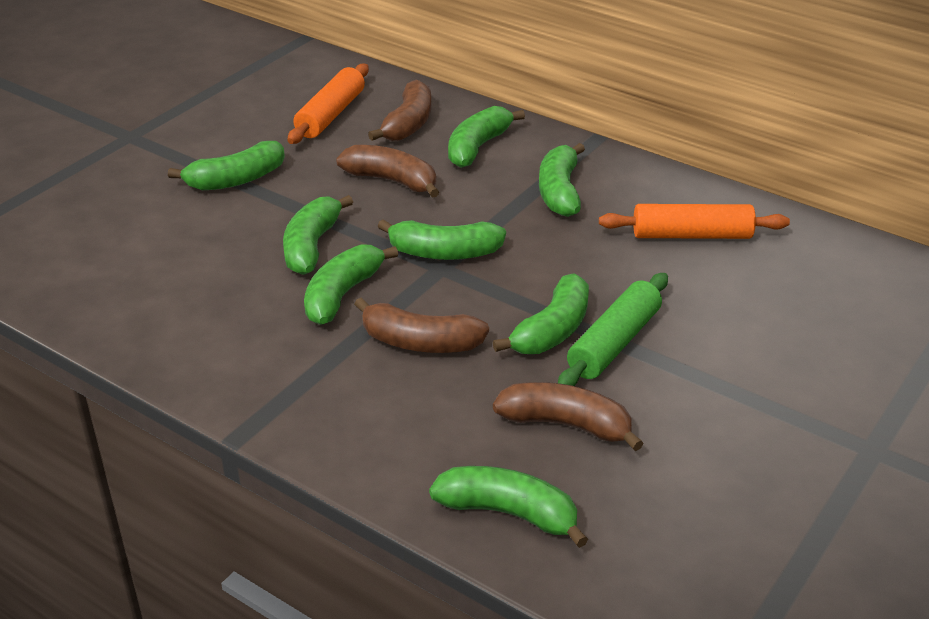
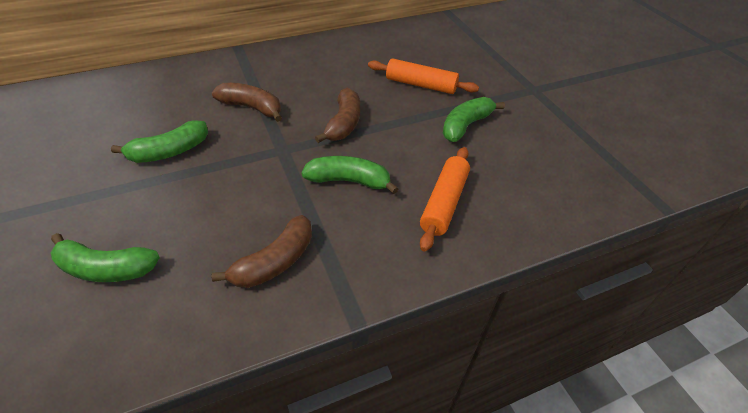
brown banana: [336,145,439,198] [354,297,489,353] [368,80,432,141] [493,382,644,451] = 4 -> [211,215,312,288] [212,83,282,122] [315,88,360,143] = 3
green banana: [168,141,285,190] [283,195,353,275] [304,244,398,325] [377,220,506,260] [429,466,588,548] [448,106,525,168] [493,273,589,354] [539,143,585,217] = 8 -> [51,233,160,282] [111,120,208,163] [301,156,398,194] [443,97,505,142] = 4
green rolling pin: [558,273,668,386] = 1 -> none = 0

